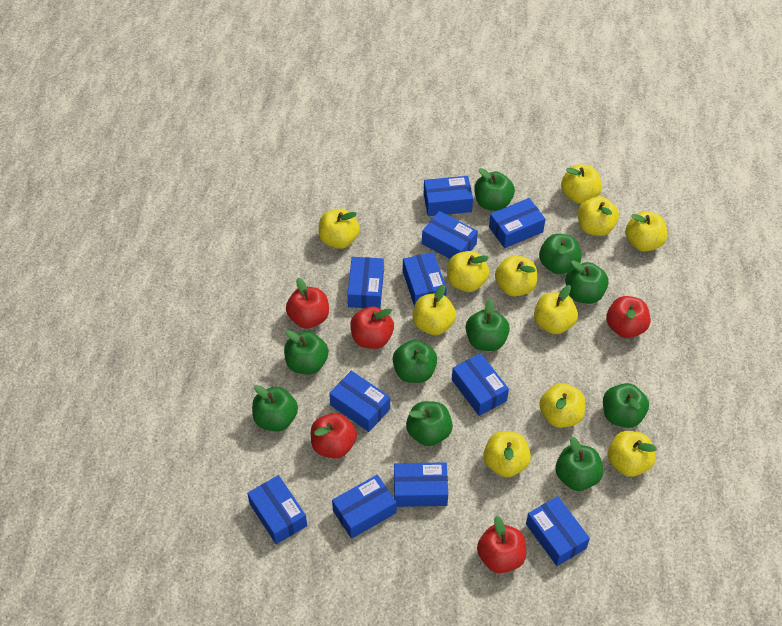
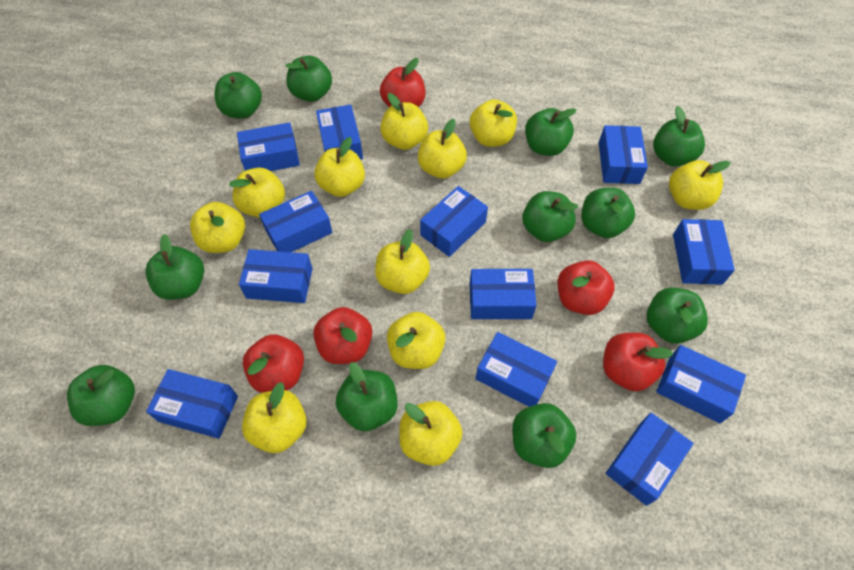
blue box: [247,475,307,544] [329,371,390,432] [332,475,397,539] [347,257,384,308] [394,462,448,507] [403,252,447,306] [422,211,478,259] [424,176,473,216] [452,353,509,416] [489,198,545,248] [526,496,590,566] = 11 -> [146,369,238,439] [237,122,300,171] [239,249,313,303] [259,191,332,252] [316,105,363,160] [420,186,488,257] [470,269,537,319] [475,332,557,407] [599,125,648,184] [605,413,694,506] [656,345,746,423] [673,219,735,285] = 12
green apple: [252,385,298,431] [284,330,329,374] [393,340,437,383] [406,401,453,446] [466,299,510,351] [474,168,515,211] [539,234,582,274] [555,436,603,491] [565,260,609,303] [603,383,649,428] = 10 -> [67,365,135,426] [146,234,204,300] [215,72,262,119] [285,56,332,102] [336,362,397,431] [512,403,576,468] [522,191,578,242] [525,108,577,156] [581,188,635,238] [646,287,708,344] [653,106,705,167] = 11

